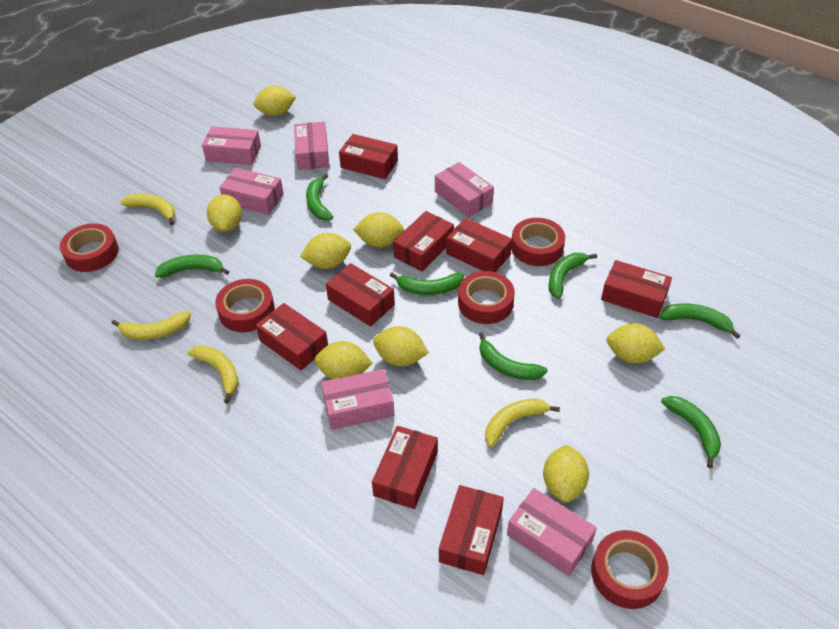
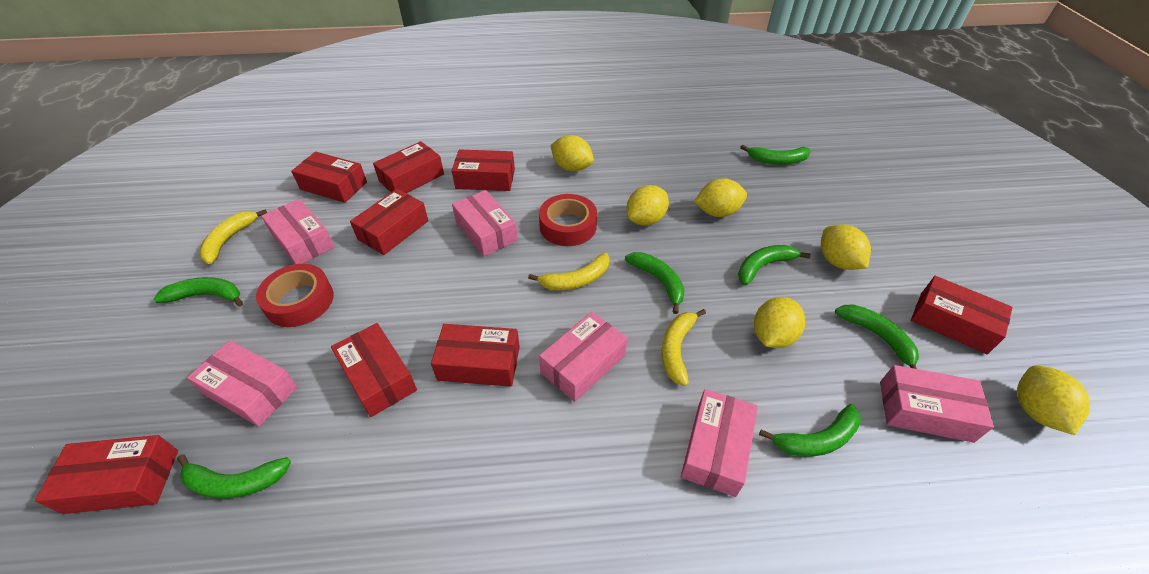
red tape: [60,223,119,272] [215,279,275,332] [458,271,515,324] [511,218,565,266] [591,530,669,609] = 5 -> [256,264,334,327] [539,194,597,246] = 2
yellow banana: [112,311,191,340] [120,194,175,225] [187,345,239,403] [485,398,560,447] = 4 -> [199,210,267,264] [528,253,610,290] [661,309,706,386] = 3
yellow lemon: [207,194,242,232] [253,85,296,116] [300,233,351,269] [314,341,372,379] [353,212,404,247] [373,326,429,366] [543,445,589,503] [606,323,665,364] = 8 -> [550,135,594,172] [626,185,669,226] [694,178,747,217] [754,297,805,348] [821,224,871,270] [1017,365,1090,435] = 6

